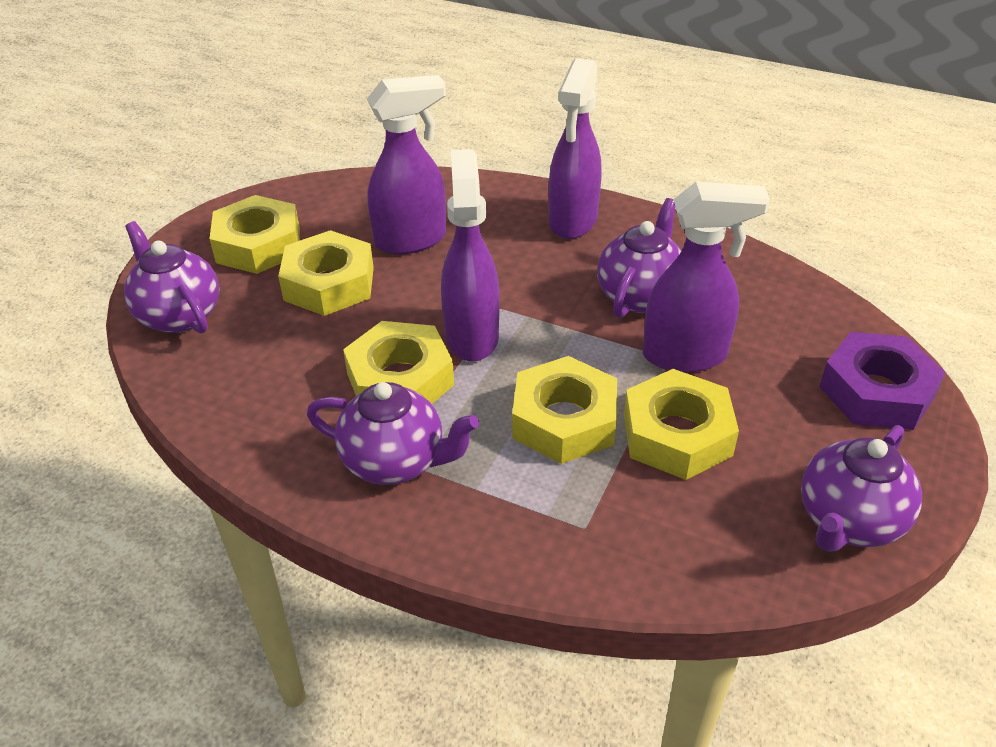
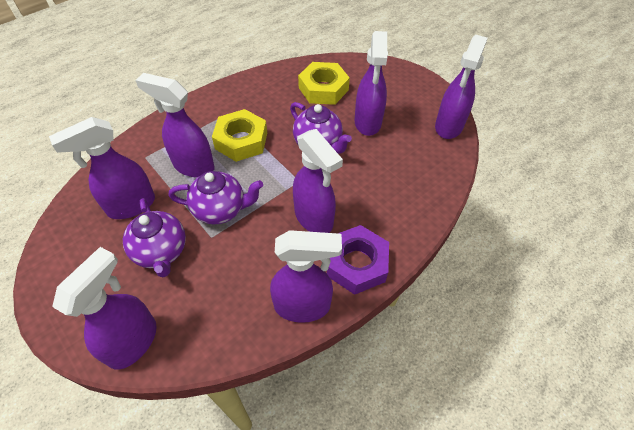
purple spray bottle: [367,75,446,254] [441,149,500,362] [549,58,601,239] [643,182,770,372] = 4 -> [49,117,155,219] [52,247,157,370] [135,73,215,178] [270,230,342,323] [293,129,343,233] [355,31,388,136] [435,35,488,139] = 7
purple teapot: [124,221,219,334] [307,382,479,485] [597,198,682,318] [801,425,922,552] = 4 -> [123,198,186,277] [169,171,263,225] [290,102,352,154] = 3
yellow nut: [210,195,300,274] [278,230,374,316] [343,321,454,404] [512,356,617,464] [624,369,739,480] = 5 -> [212,109,267,162] [298,62,350,105] = 2

